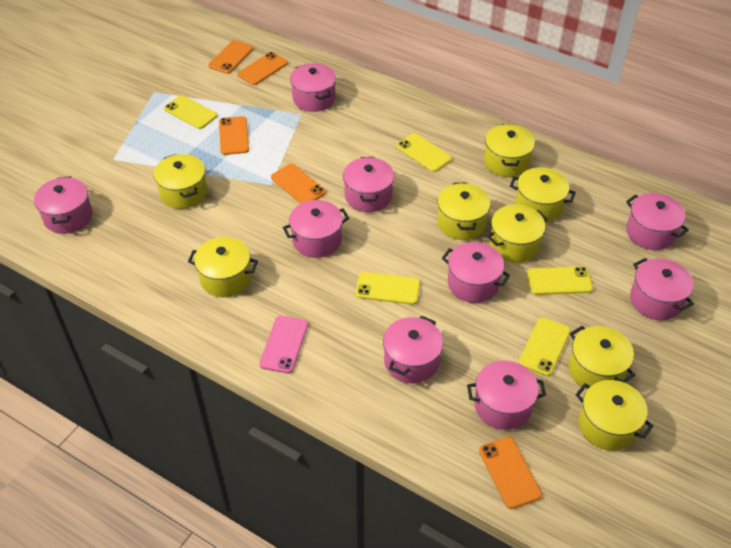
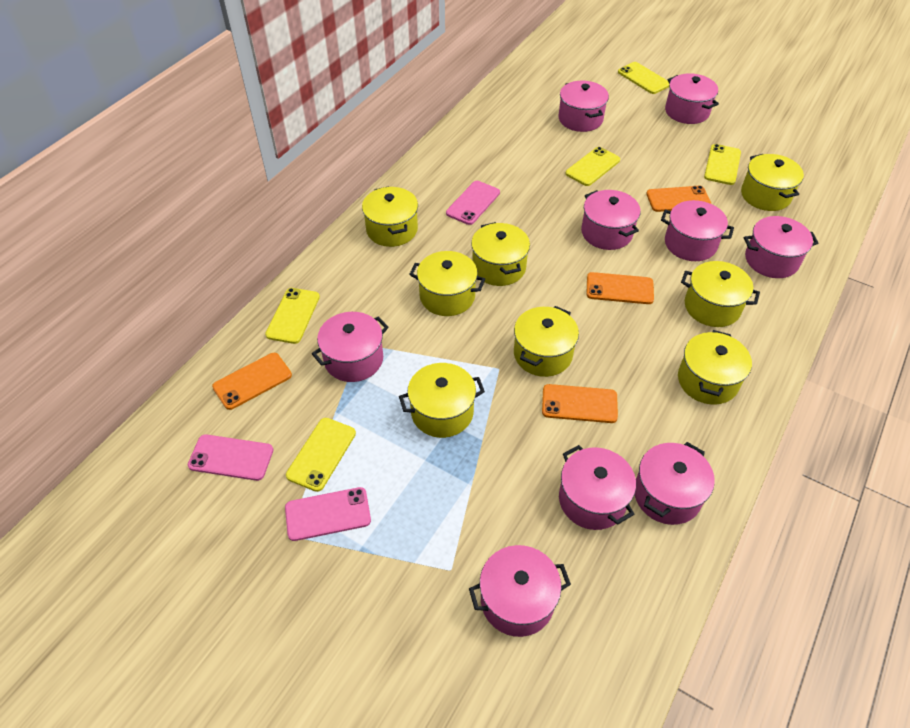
orange phone: [208,40,253,74] [219,116,249,155] [238,52,288,85] [271,164,326,203] [479,437,542,509] = 5 -> [212,353,292,410] [542,384,618,423] [586,272,654,304] [646,186,711,212] = 4
pink phone: [259,316,308,373] = 1 -> [188,434,274,481] [285,487,371,541] [446,181,500,225] = 3

